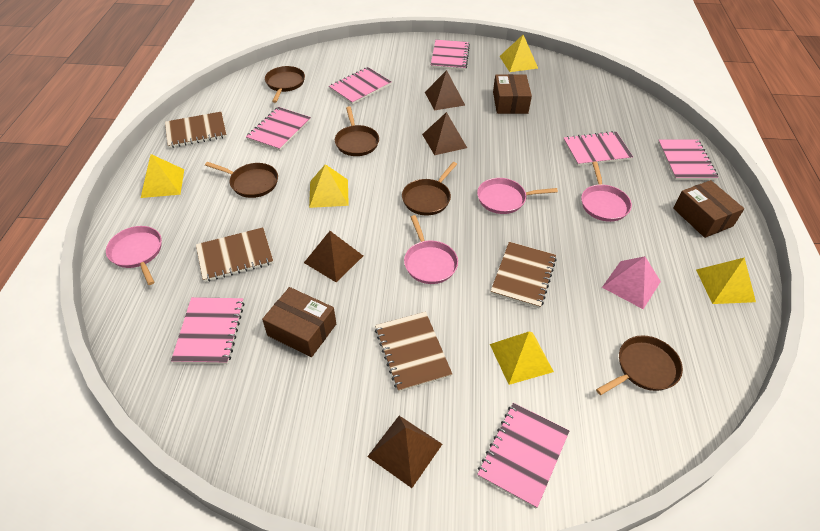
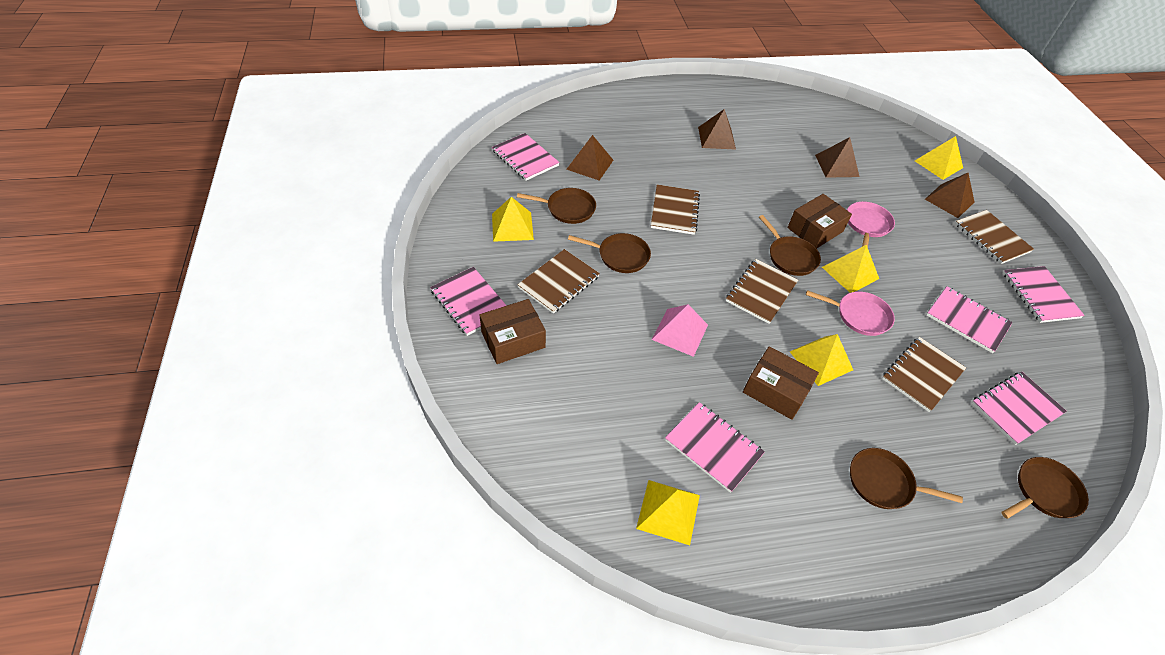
brown notebook: [165,112,227,148] [196,227,273,282] [375,312,452,392] [491,242,556,309] = 4 -> [517,249,600,314] [651,185,700,235] [726,259,798,324] [882,337,966,412] [955,210,1034,264] = 5
pink notebook: [171,297,244,364] [246,107,311,151] [329,67,391,105] [431,40,470,70] [477,403,569,508] [563,131,633,166] [658,139,718,180] = 7 -> [430,267,507,336] [492,133,560,181] [665,402,765,493] [927,286,1013,353] [972,371,1067,445] [1003,266,1085,323] = 6
pink pan: [106,226,162,285] [404,215,458,284] [477,178,558,214] [581,162,632,222] = 4 -> [806,290,895,336] [847,202,895,248] = 2

